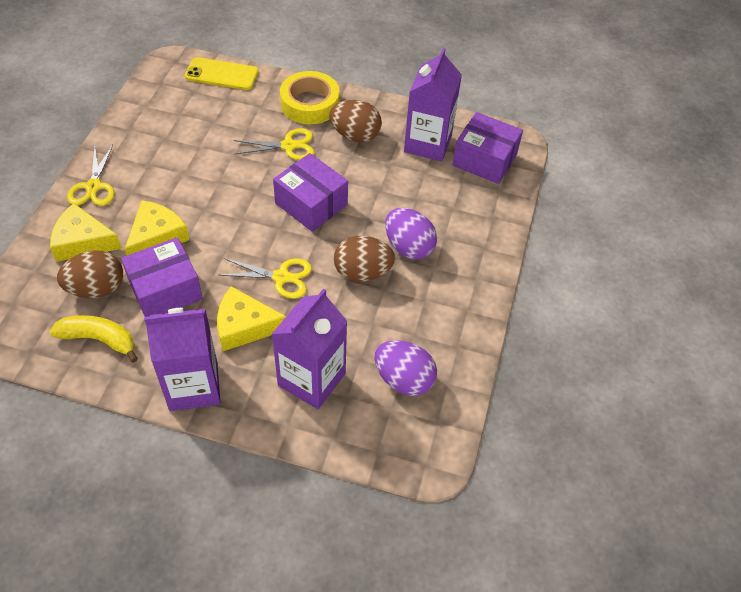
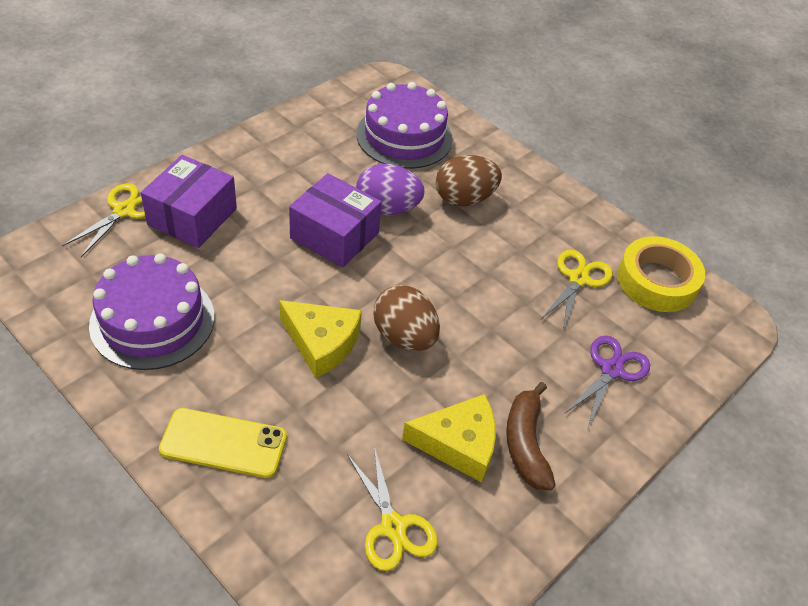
brown banana: none = 0 -> [506,382,556,491] = 1
brown egg: [57,250,123,298] [329,100,382,142] [334,236,395,281] = 3 -> [373,285,440,351] [436,155,502,206] = 2
purple box: [121,237,203,317] [273,153,348,232] [452,112,523,184] = 3 -> [141,155,237,248] [289,173,381,268] = 2
purple cake: none = 0 -> [89,253,215,370] [356,82,453,169] = 2
purple carton: [144,308,220,411] [272,288,348,409] [404,48,462,162] = 3 -> none = 0
purple egg: [375,340,437,396] [385,208,437,260] = 2 -> [356,164,425,215] = 1
purple scissors: none = 0 -> [564,335,650,427] = 1
yellow banana: [49,315,138,363] = 1 -> none = 0
yellow cheese: [50,203,122,262] [125,200,189,255] [217,286,286,351] = 3 -> [279,300,362,378] [402,394,496,483] = 2

